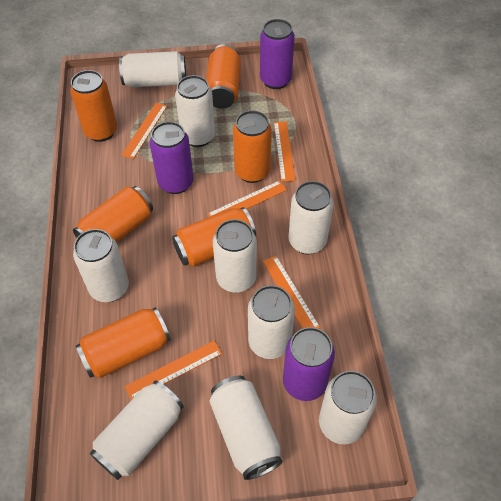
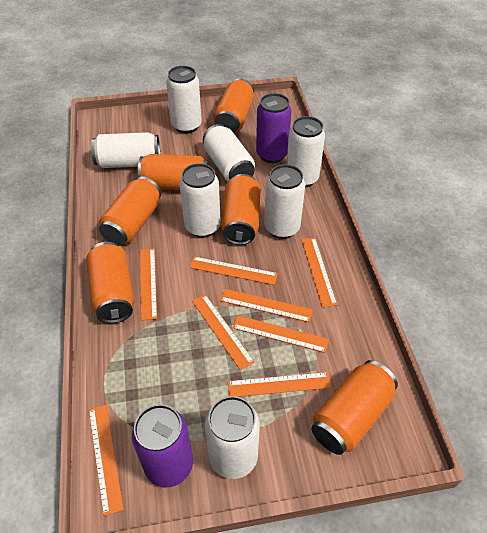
orange ruler: [121,103,167,159] [125,341,222,400] [207,180,287,217] [263,256,320,329] [274,121,295,182] = 5 -> [89,405,124,516] [140,248,157,321] [189,257,278,285] [192,294,255,370] [220,289,313,323] [228,372,331,397] [233,315,329,353] [301,237,337,307] = 8
purple can: [150,121,194,194] [260,19,295,89] [283,327,335,401] = 3 -> [132,404,193,488] [256,93,292,163] = 2
white can: [73,229,129,302] [90,380,184,480] [119,51,186,88] [175,75,215,147] [209,376,282,480] [213,219,257,293] [248,285,295,359] [288,181,334,254] [319,371,377,444] = 9 -> [91,132,160,168] [166,66,202,134] [179,163,221,238] [203,124,255,181] [205,396,260,479] [264,164,305,239] [287,116,325,188] = 7

